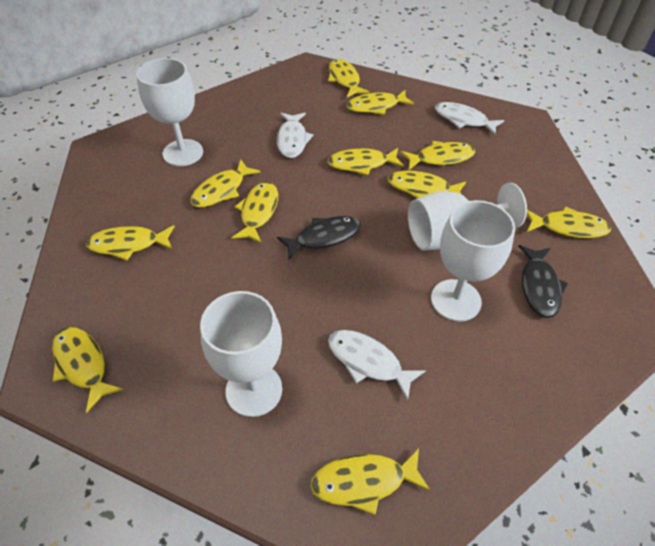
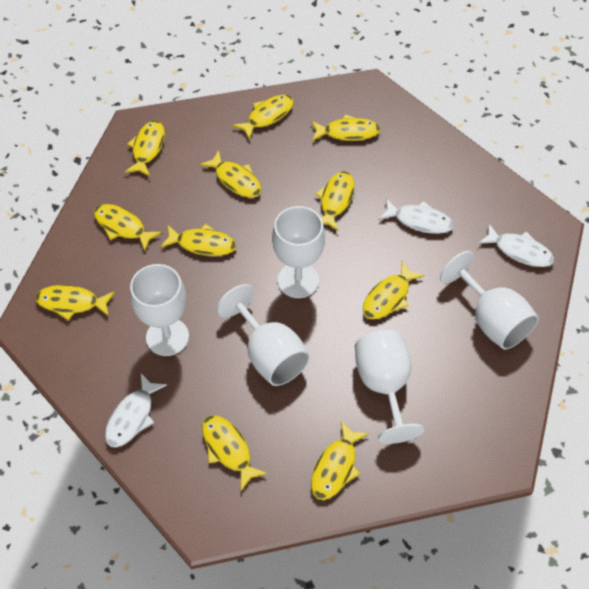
black fish: [277,216,361,260] [518,245,568,318] = 2 -> none = 0
white goblet: [136,58,203,166] [200,291,282,417] [408,183,527,251] [431,200,515,322] = 4 -> [130,264,189,356] [217,284,310,386] [272,206,325,298] [355,330,424,444] [440,251,539,350] = 5

